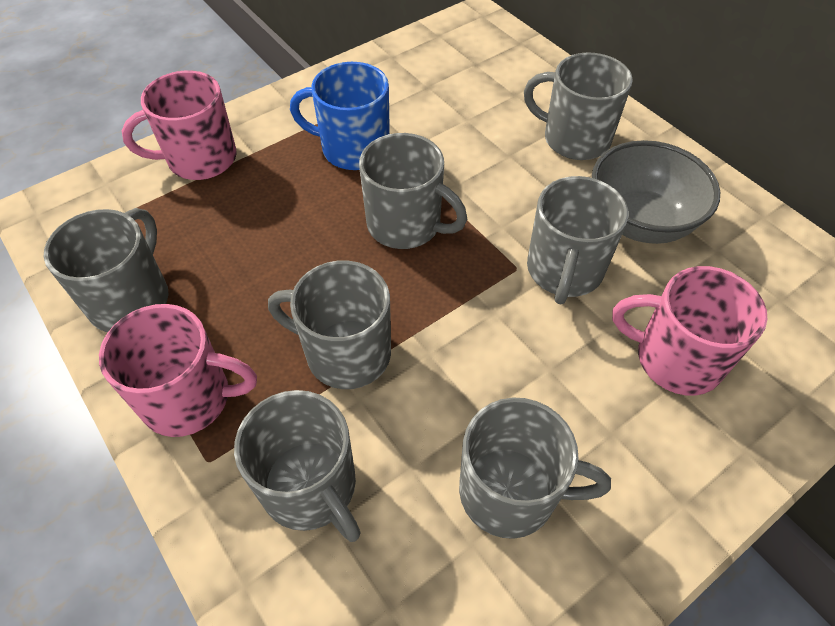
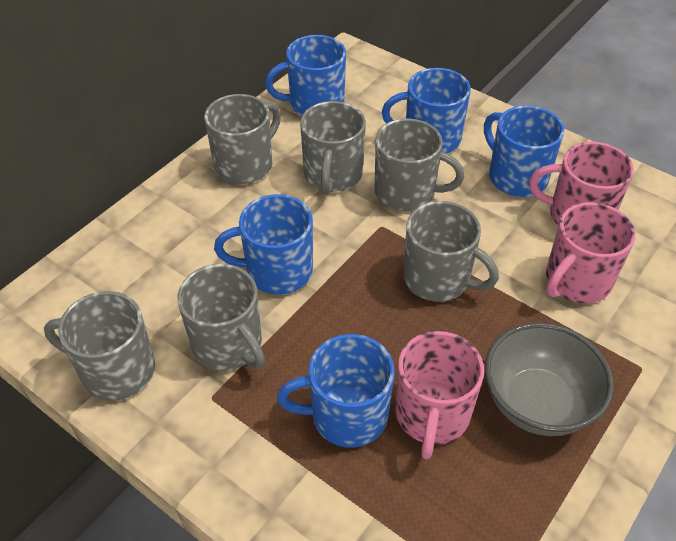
blue mug: [290,62,390,170] = 1 -> [214,194,313,295] [265,35,346,116] [277,334,394,448] [382,68,471,153] [484,106,564,197] = 5
grey mug: [44,208,169,332] [234,390,361,542] [268,260,391,389] [359,133,467,249] [459,398,611,539] [524,52,633,160] [527,176,628,304] = 7 -> [44,291,155,401] [177,264,265,371] [204,94,281,184] [300,101,366,195] [375,119,464,211] [403,201,499,302] = 6

